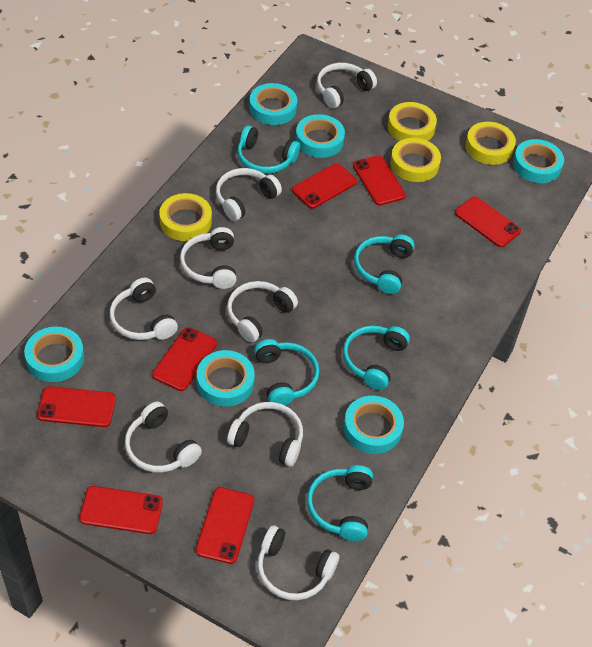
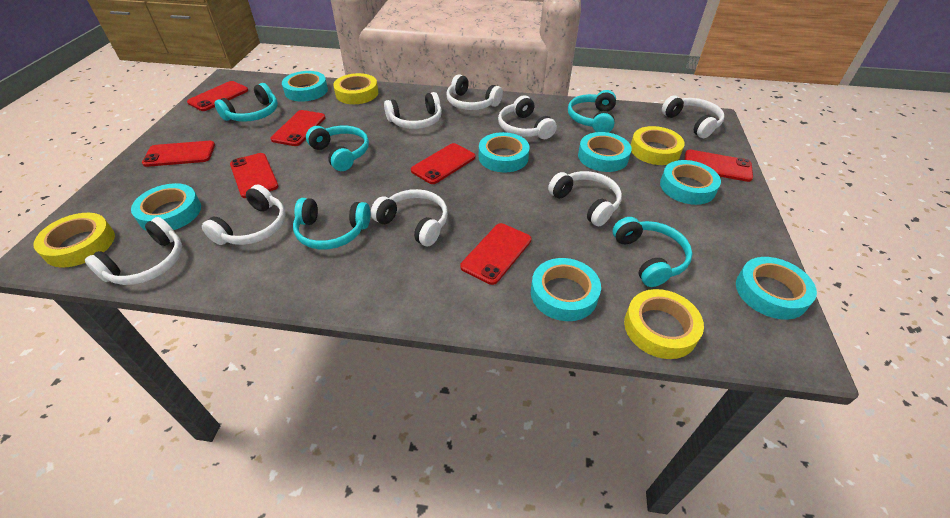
turquoise tape: [24,327,84,382] [197,350,255,406] [249,83,297,125] [295,114,345,158] [344,396,404,454] [513,139,564,183] = 6 -> [131,183,201,231] [282,71,328,102] [479,132,530,172] [531,258,601,321] [578,132,632,172] [660,160,721,205] [736,257,817,320] = 7

